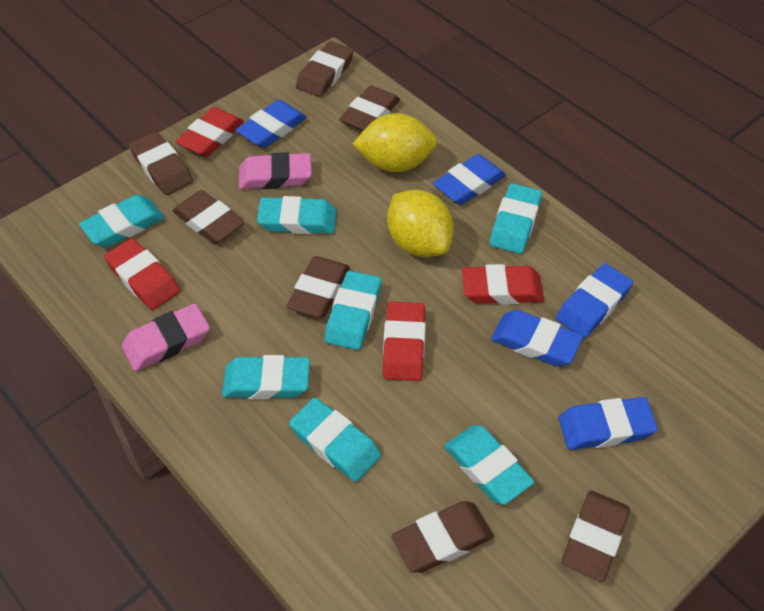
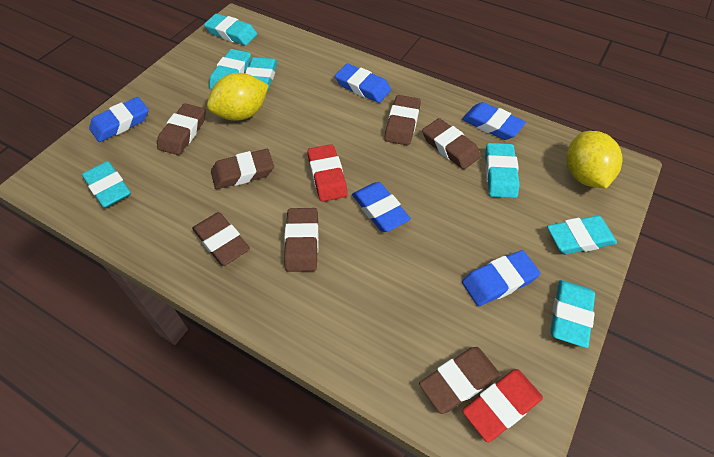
pink eraser: [122,303,210,371] [239,152,312,189] = 2 -> none = 0
red eraser: [104,238,180,310] [176,107,244,157] [383,302,426,381] [462,264,544,305] = 4 -> [307,144,348,202] [462,369,543,442] = 2

